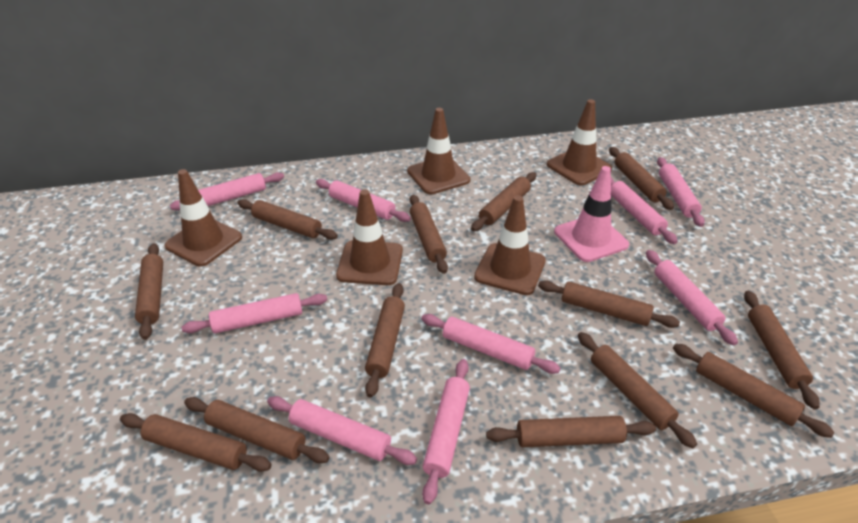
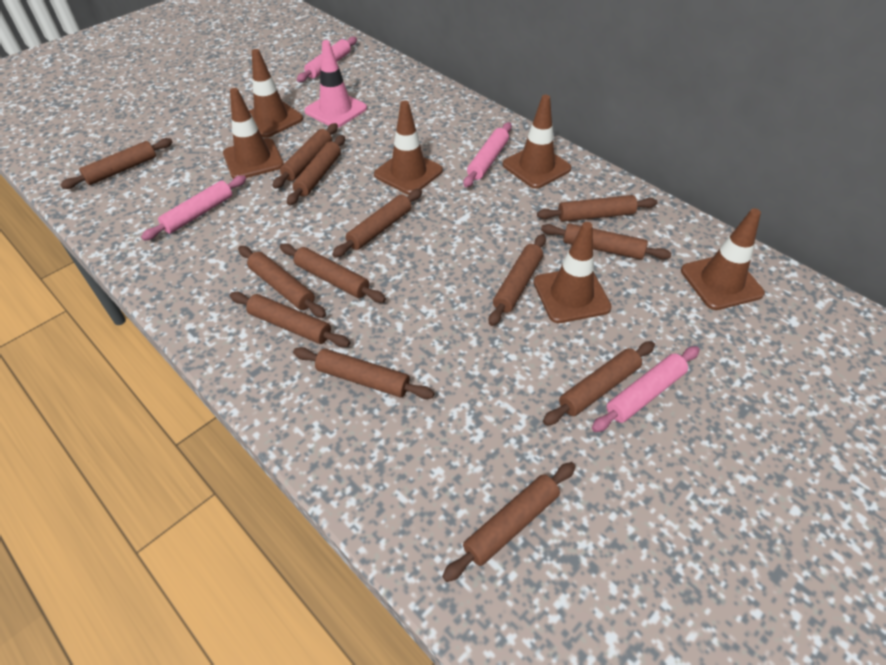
brown traffic cone: [164,169,242,267] [336,189,403,285] [407,108,470,195] [474,195,546,295] [547,99,612,185] = 5 -> [223,88,284,179] [249,49,303,138] [374,100,443,195] [503,95,571,189] [534,222,612,323] [681,208,765,310] = 6
pink rolling pin: [170,172,284,210] [182,293,327,333] [267,396,417,465] [316,179,411,222] [421,314,561,374] [422,359,470,505] [611,177,678,244] [646,250,738,346] [657,157,705,227] = 9 -> [141,175,246,241] [297,37,357,82] [463,122,512,187] [592,346,700,432] = 4

